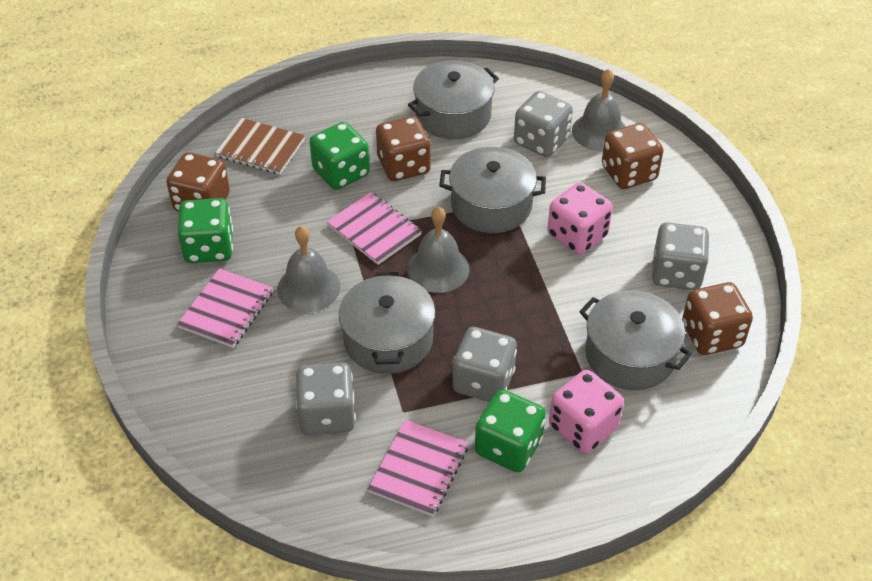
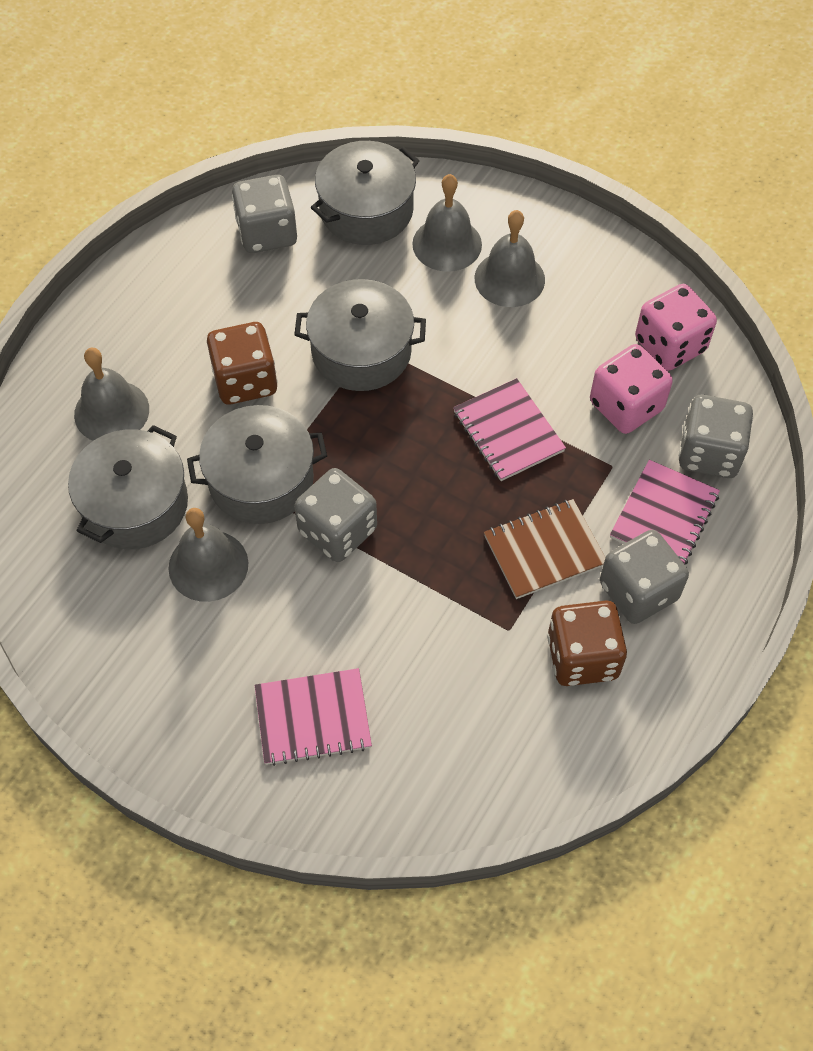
brown dice: [166,152,230,212] [376,116,431,181] [602,123,663,189] [682,282,753,355] = 4 -> [207,322,278,405] [547,601,627,686] = 2
green dice: [178,198,233,263] [310,122,370,190] [475,389,546,473] = 3 -> none = 0
grey bell: [277,226,340,313] [407,207,469,293] [572,69,626,151] = 3 -> [74,348,149,441] [169,508,249,602] [412,174,482,272] [475,210,545,307] = 4

